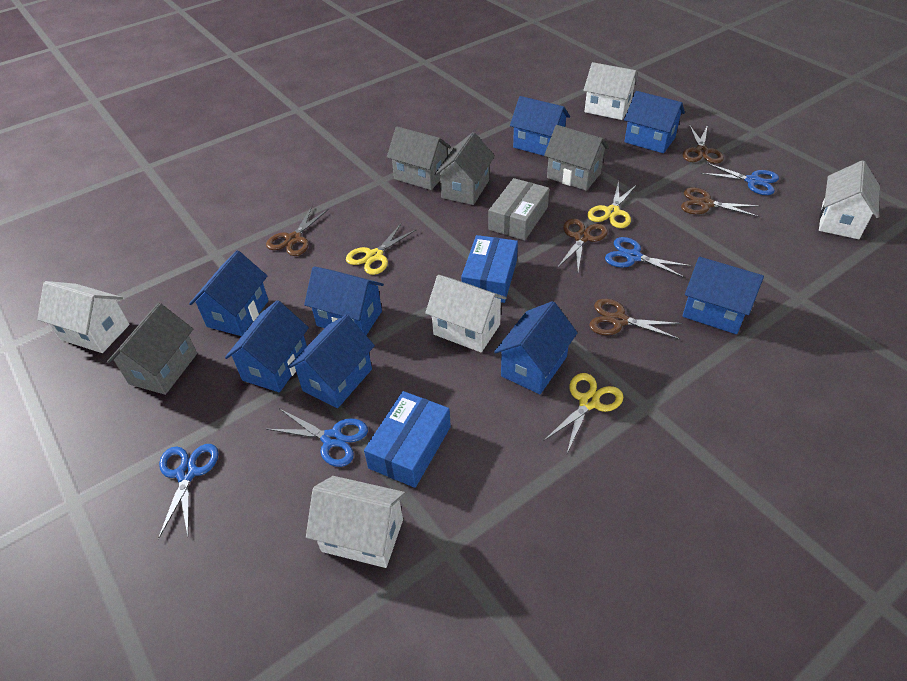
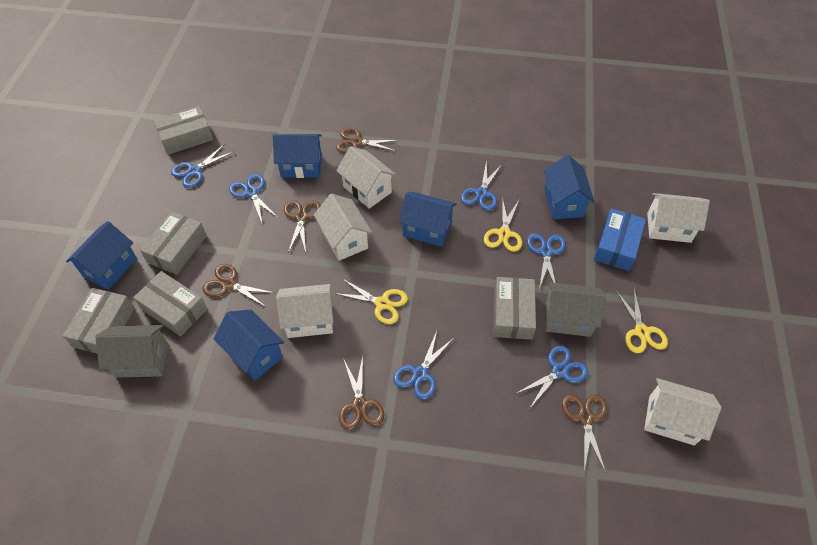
blue box: [364,391,451,488] [461,235,518,303] = 2 -> [594,208,646,271] = 1
blue house: [189,250,269,336] [225,300,309,393] [288,315,375,408] [304,266,384,335] [494,301,577,394] [510,96,570,156] [624,91,685,153] [682,257,764,334] = 8 -> [66,221,137,290] [213,310,284,381] [273,134,322,178] [399,192,457,247] [544,155,595,219] = 5
blue scissors: [158,444,219,540] [266,409,368,467] [605,237,692,278] [701,163,779,195] = 4 -> [171,144,233,188] [229,174,278,222] [393,331,454,399] [461,160,502,211] [515,346,588,408] [527,233,566,289] = 6
grey box: [489,178,549,240] = 1 -> [63,288,134,353] [133,271,207,337] [140,211,207,275] [154,106,213,155] [494,277,536,340] = 5
grey house: [107,303,197,395] [387,127,451,190] [434,132,495,205] [544,125,609,191] = 4 -> [95,325,168,378] [545,282,606,337] = 2

